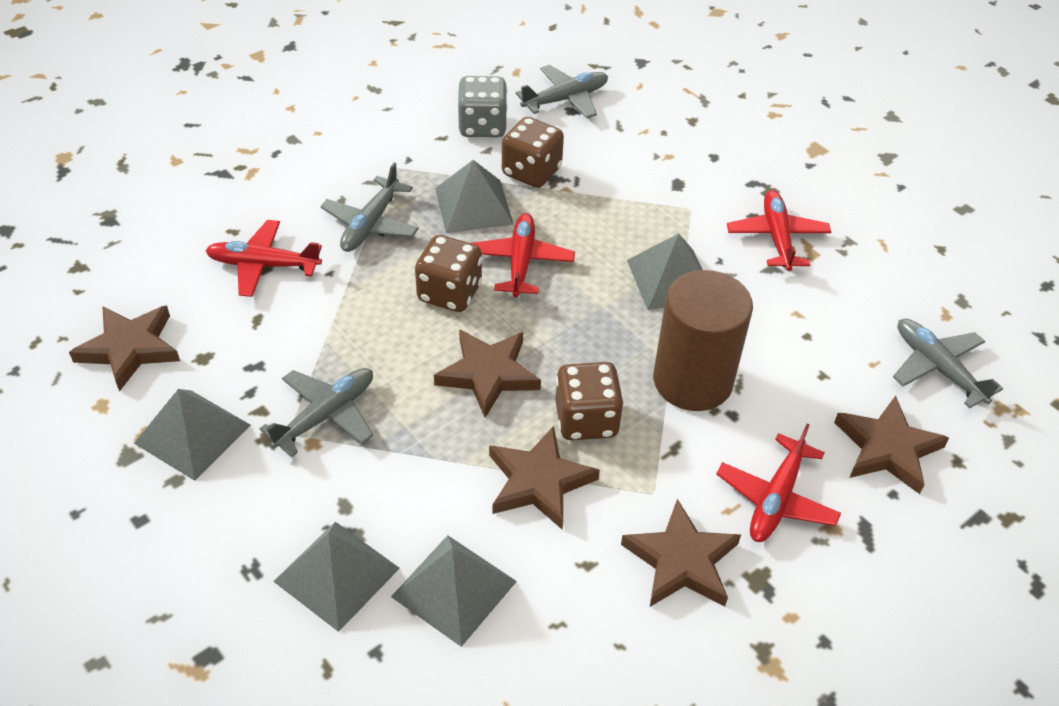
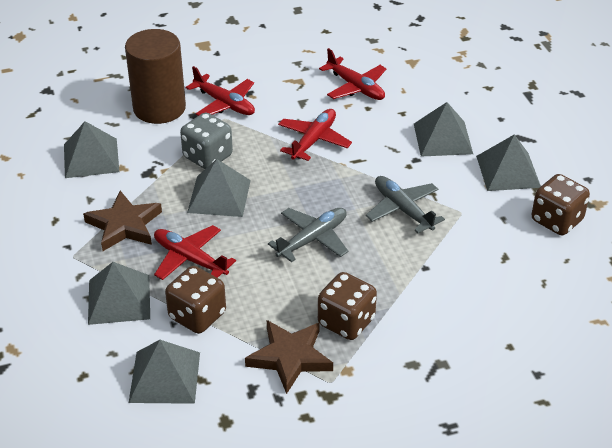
brown star: [69,305,180,392] [434,329,541,418] [489,426,600,530] [621,499,741,607] [834,396,949,494] = 5 -> [83,191,162,251] [245,320,333,394] = 2
grey plane: [260,368,373,457] [320,162,419,252] [516,65,608,118] [893,319,1003,409] = 4 -> [268,208,348,262] [366,176,445,233] = 2
grey pyramid: [134,389,251,481] [273,522,400,632] [391,535,517,647] [435,160,514,233] [627,234,703,310] = 5 -> [64,121,119,178] [88,262,150,325] [129,340,200,404] [187,159,251,217] [414,102,473,157] [476,135,541,191] = 6

